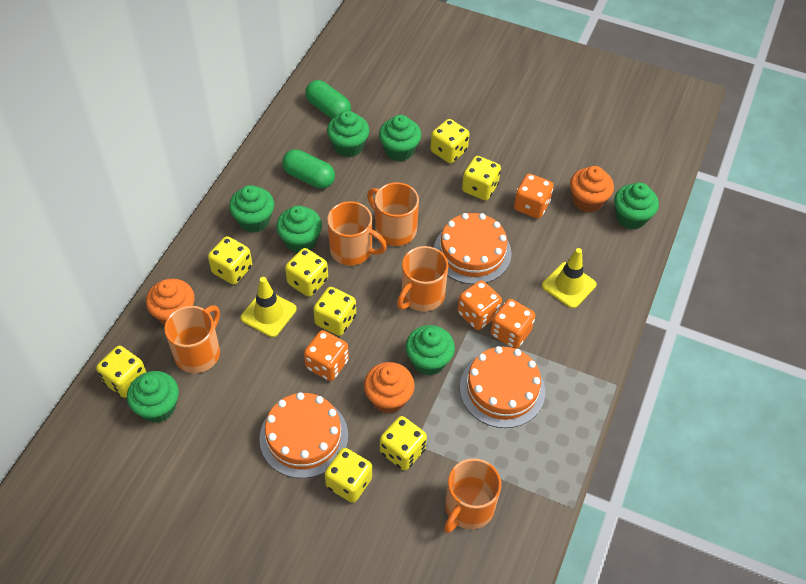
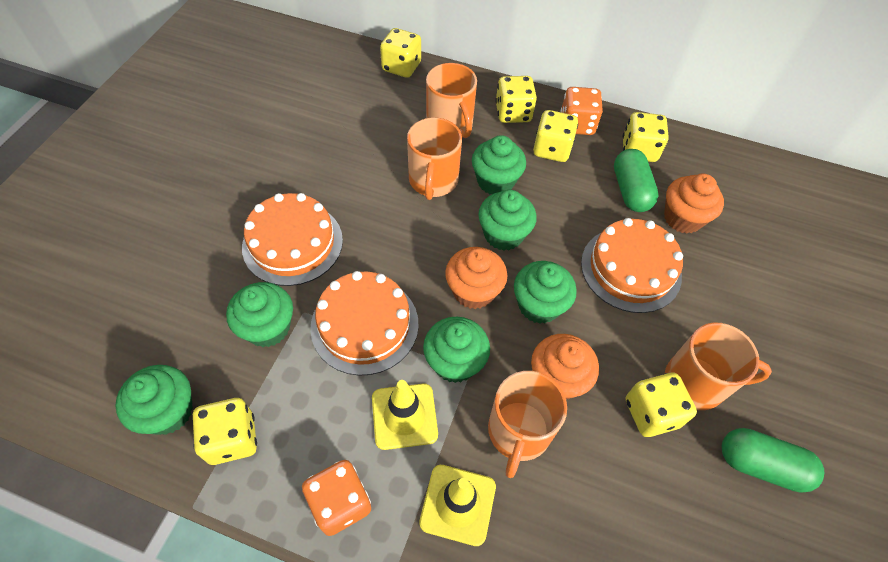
green cupcake: [127,371,179,423] [229,185,274,233] [276,206,322,253] [327,111,369,157] [379,115,421,161] [405,325,455,375] [614,182,659,229] = 7 -> [115,365,193,435] [226,282,293,347] [423,317,490,383] [472,135,526,195] [478,190,537,250] [514,261,577,324] = 6
orange dice: [304,330,349,381] [458,280,502,330] [490,299,535,349] [514,174,554,219] = 4 -> [302,460,371,536] [561,87,603,135] = 2
orange mug: [164,305,220,373] [327,201,387,266] [367,182,419,246] [397,246,448,311] [444,458,501,533] = 5 -> [407,117,462,200] [426,63,477,138] [488,371,567,478] [665,323,772,410] = 4
yellow dice: [96,346,146,398] [208,236,252,285] [285,248,328,297] [313,287,356,336] [325,448,372,503] [380,416,427,470] [430,119,470,163] [462,156,501,200] = 8 -> [193,398,257,465] [380,28,421,78] [495,76,537,123] [533,110,578,162] [622,112,669,162] [626,373,697,437] = 6

